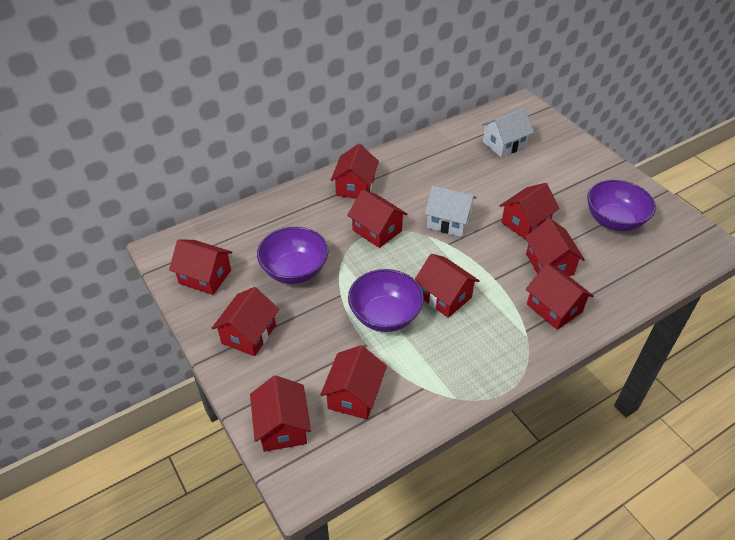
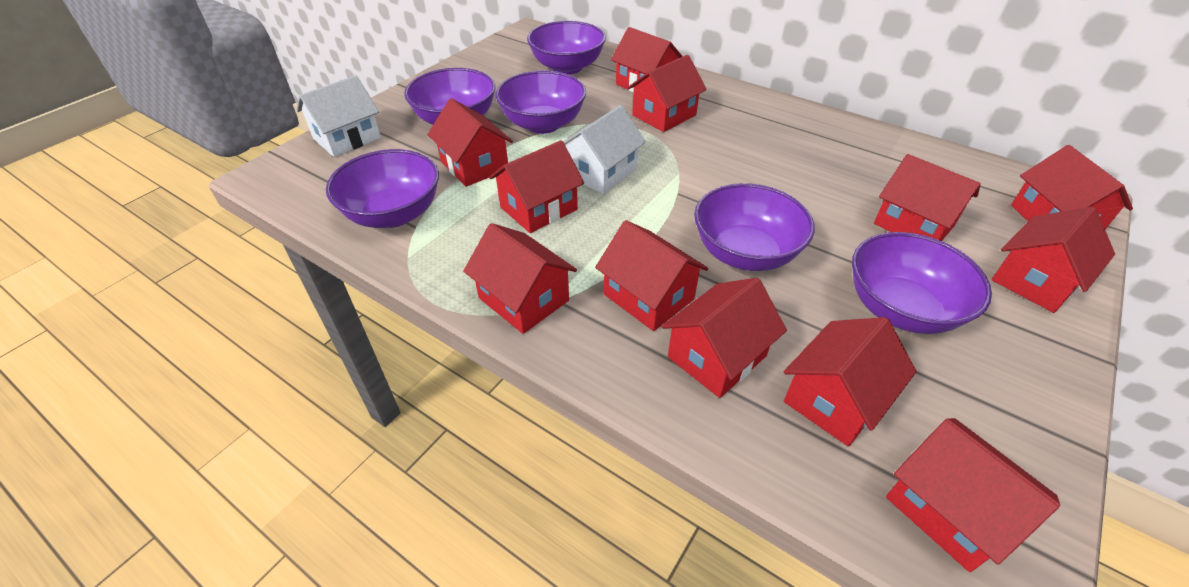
purple bowl: [257,227,328,284] [348,269,424,332] [587,180,656,231] = 3 -> [326,149,439,228] [404,68,495,125] [496,71,586,134] [527,21,606,74] [694,183,815,271] [852,232,992,334] = 6
red house: [169,239,232,295] [211,287,279,356] [250,375,311,452] [320,345,387,419] [331,144,379,199] [347,190,407,248] [414,254,480,318] [500,183,560,240] [525,218,585,276] [526,264,594,330] = 10 -> [427,98,513,187] [463,223,577,334] [489,140,584,233] [595,220,708,331] [611,27,683,92] [627,55,707,132] [662,278,787,398] [784,317,917,446] [874,154,981,241] [886,418,1060,572] [992,207,1115,313] [1011,145,1133,229] = 12

